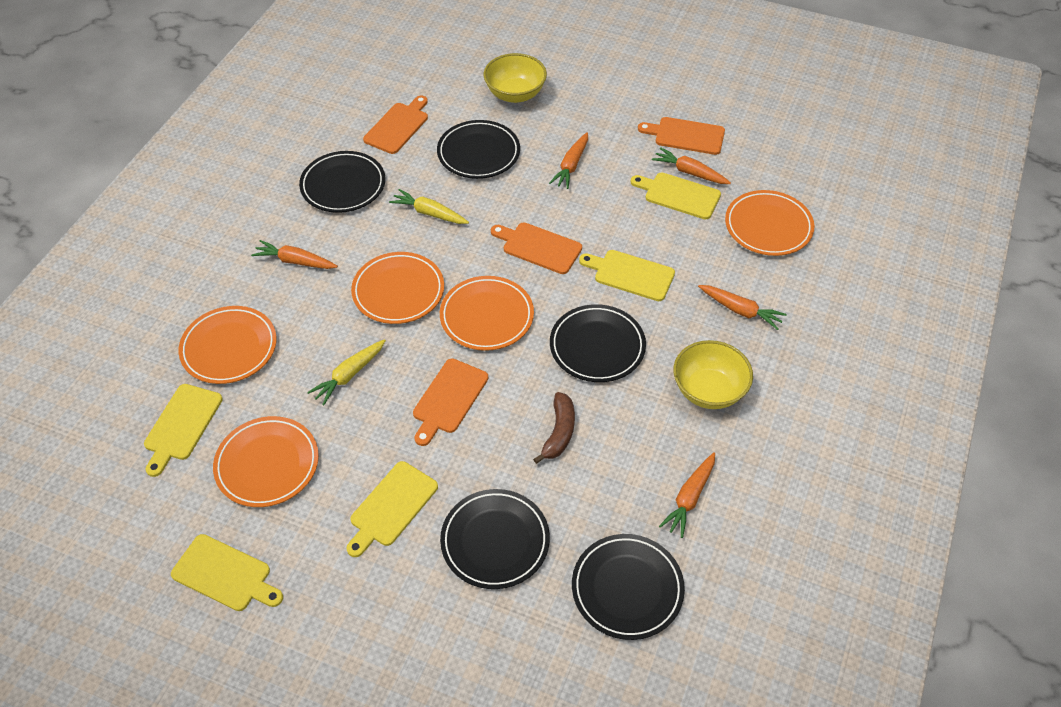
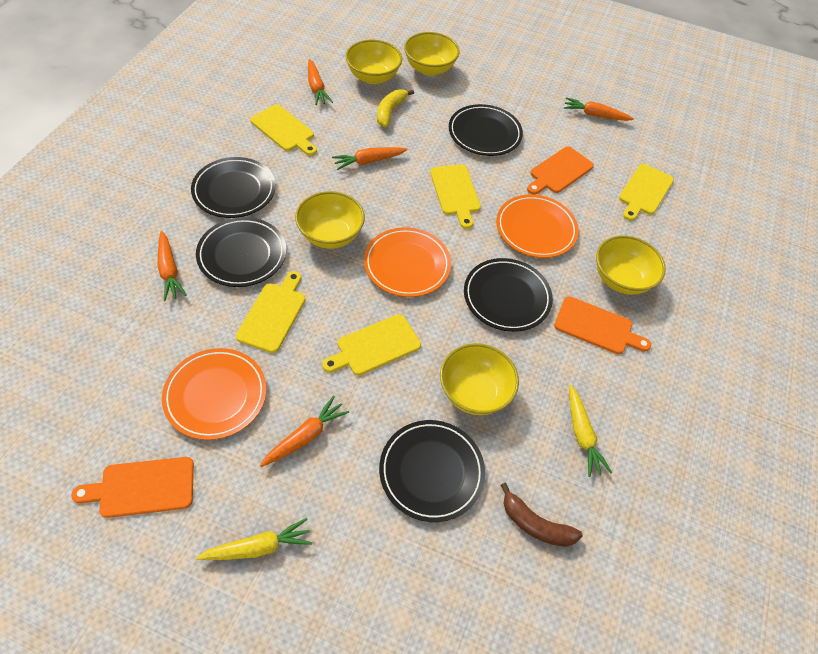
orange cutting board: [363,95,428,154] [413,358,488,446] [491,223,582,274] [638,117,725,155] = 4 -> [71,457,194,518] [527,146,594,195] [554,296,651,354] = 3
orange plate: [179,306,277,384] [213,416,319,507] [351,252,444,324] [440,276,534,351] [725,190,814,256] = 5 -> [162,348,267,440] [364,227,451,297] [496,194,579,258] = 3
yellow banana: none = 0 -> [377,89,414,127] = 1
yellow bowl: [484,53,547,103] [673,340,753,409] = 2 -> [295,191,365,249] [345,39,402,84] [404,32,460,76] [440,343,519,415] [596,235,666,295] = 5

